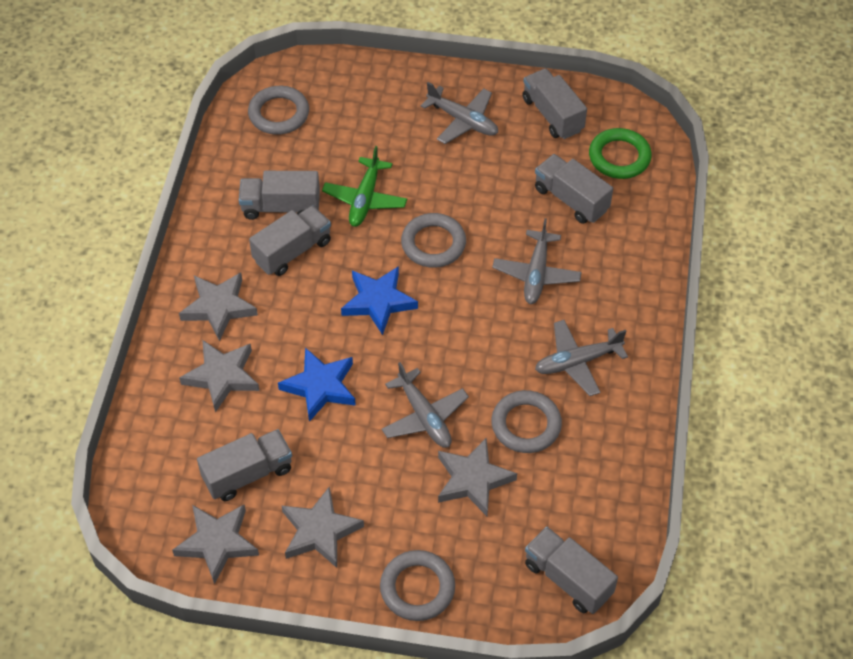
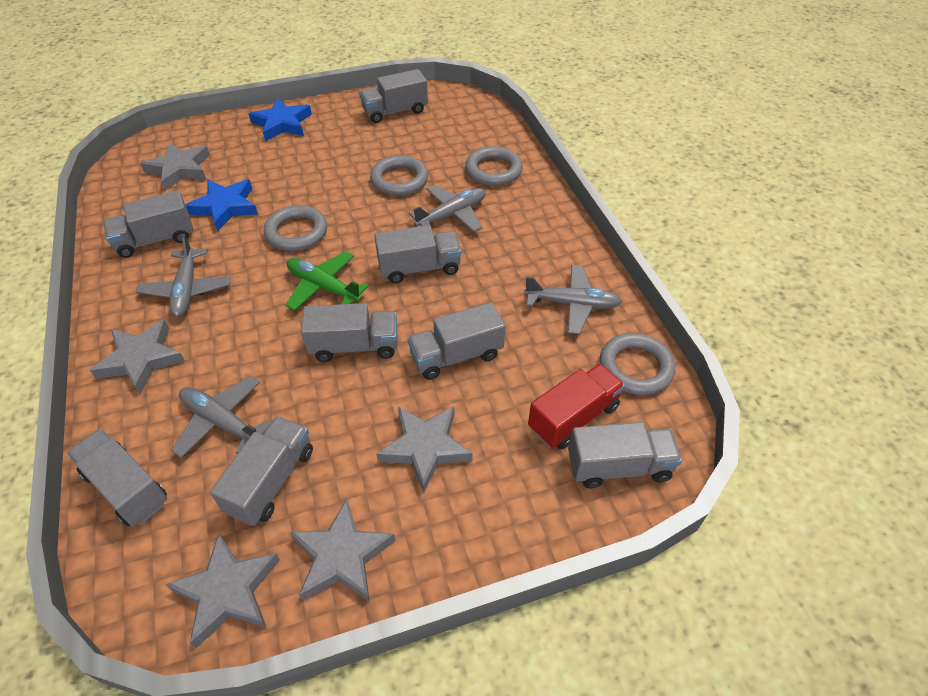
green ring: [589,128,652,179] = 1 -> none = 0
grey truck: [197,429,292,501] [239,171,320,220] [249,205,331,276] [522,68,587,139] [525,527,618,614] [535,154,613,224] = 6 -> [67,429,167,527] [103,190,194,258] [210,416,313,526] [301,303,397,362] [359,69,428,123] [374,225,461,283] [408,302,505,380] [568,422,682,488] = 8
red truck: none = 0 -> [528,364,625,450] = 1

